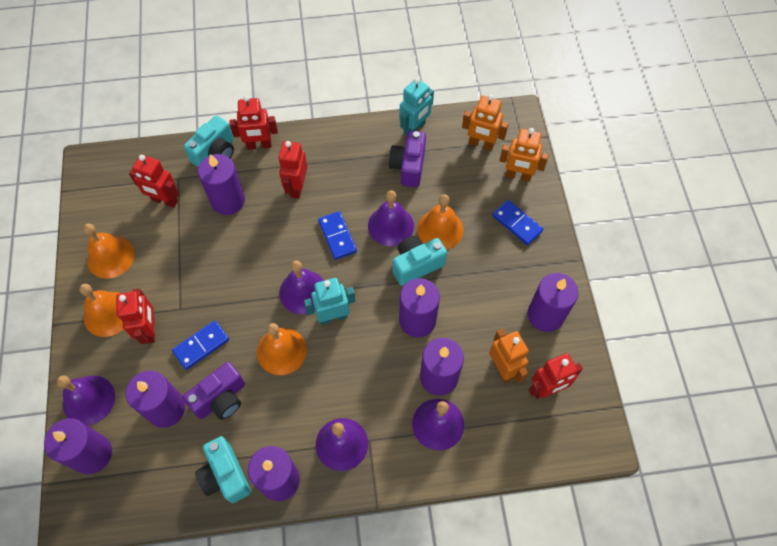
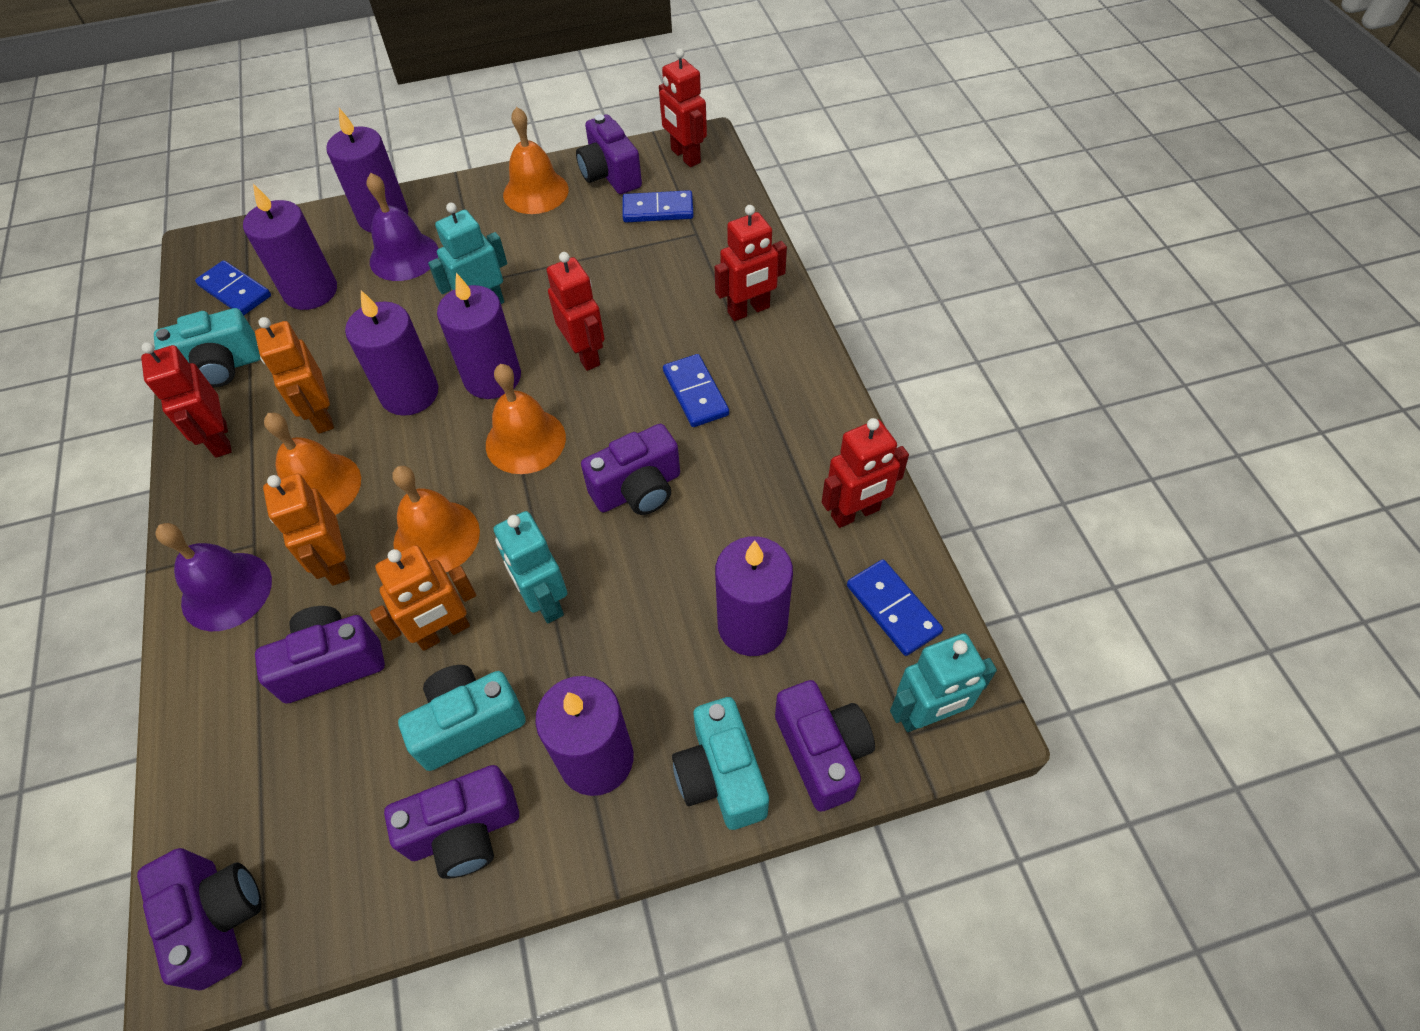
blue domino: [172,320,229,370] [318,211,357,260] [492,200,543,245] = 3 -> [195,260,271,315] [623,190,694,222] [663,354,729,427] [847,559,943,656] = 4
purple bell: [57,375,115,426] [279,260,324,315] [316,418,368,471] [368,190,414,246] [412,399,464,450] = 5 -> [155,523,272,631] [367,173,439,281] = 2
purple camera: [183,362,245,420] [389,131,426,187] = 2 -> [137,848,262,991] [255,606,385,704] [384,765,519,879] [576,114,642,194] [581,424,680,515] [775,680,875,812] = 6
purple candle: [44,418,112,474] [126,370,185,428] [198,154,245,215] [248,446,300,501] [399,278,440,337] [420,338,464,396] [527,273,579,332] = 7 -> [243,184,337,310] [326,108,408,233] [345,290,438,416] [437,273,521,399] [535,676,633,796] [715,536,793,656] = 6
turquoise robot: [304,278,355,325] [399,78,434,136] = 2 -> [428,203,507,304] [494,511,567,623] [890,633,997,732] = 3

